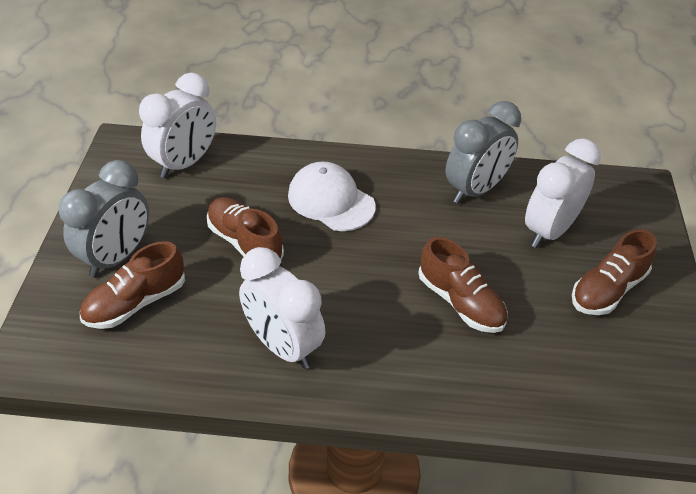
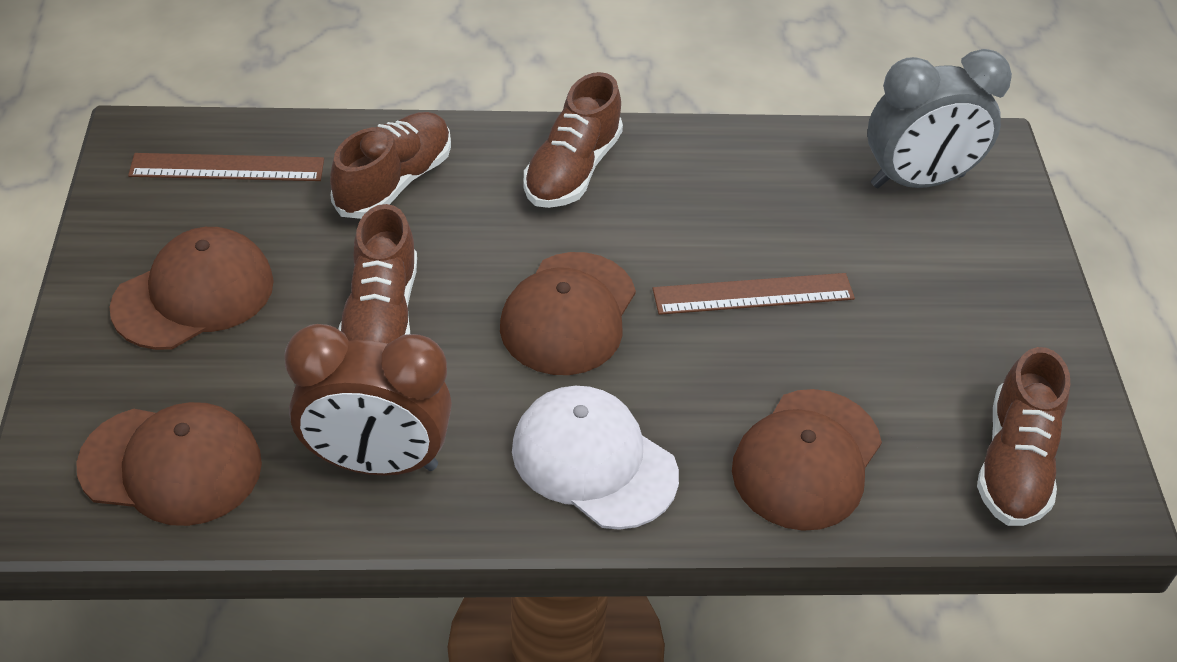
brown cap: none = 0 -> [76,402,262,526] [110,227,274,350] [500,252,636,375] [732,389,882,531] = 4
brown clock: none = 0 -> [284,324,452,476] = 1
brown ruler: none = 0 -> [128,153,324,181] [653,273,855,315] = 2
grey clock: [59,160,149,278] [445,101,521,204] = 2 -> [867,49,1012,189] = 1
white clock: [139,73,216,178] [239,247,325,369] [525,138,601,248] = 3 -> none = 0

